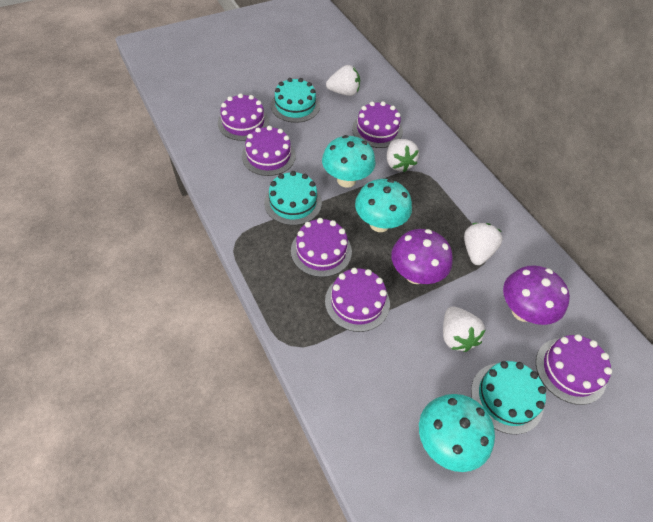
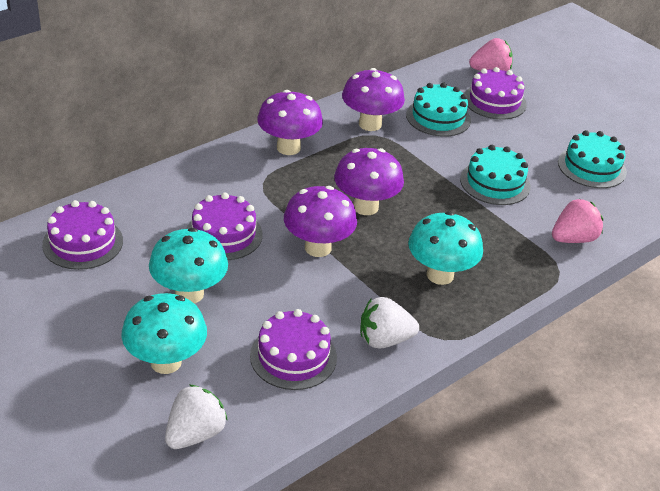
pink strawberry: none = 0 -> [469,38,513,71] [552,199,603,243] = 2
purple cake: [218,93,269,141] [242,126,296,176] [291,218,352,277] [325,268,390,332] [352,101,403,148] [536,334,612,405] = 6 -> [42,200,123,270] [186,193,263,260] [250,309,337,390] [464,67,527,120] = 4
purple mushroom: [391,229,453,284] [503,265,570,325] = 2 -> [257,90,323,155] [284,186,357,257] [334,148,404,215] [342,68,405,131] = 4
white strawberry: [326,65,360,96] [387,139,419,172] [443,306,485,352] [464,223,502,265] = 4 -> [165,385,228,449] [360,297,419,348] = 2

